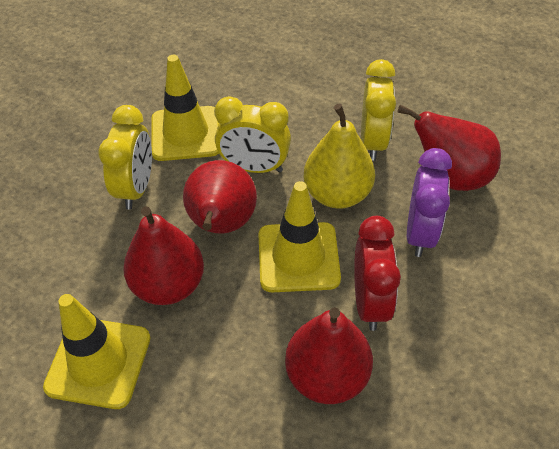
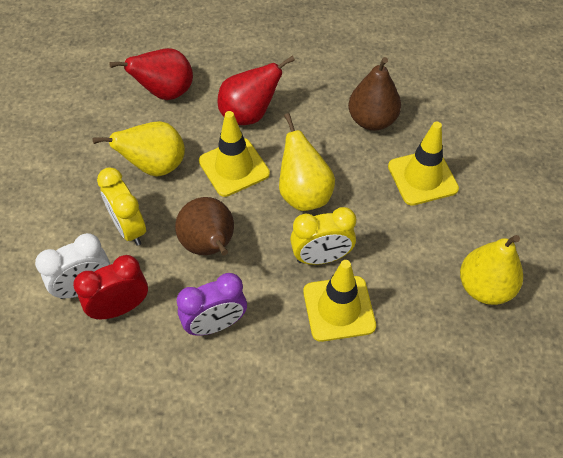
brown pear: none = 0 -> [175,197,234,256] [348,57,401,131] = 2
red pear: [123,206,204,305] [183,160,257,233] [285,307,373,404] [397,105,501,191] = 4 -> [109,48,193,100] [217,56,295,125] = 2
white clock: none = 0 -> [35,233,110,299] = 1
yellow clock: [98,105,152,210] [214,96,291,173] [361,59,396,161] = 3 -> [97,167,146,246] [290,207,356,265] = 2
yellow pear: [303,103,375,209] = 1 -> [93,121,185,176] [279,113,335,211] [460,235,523,305] = 3

